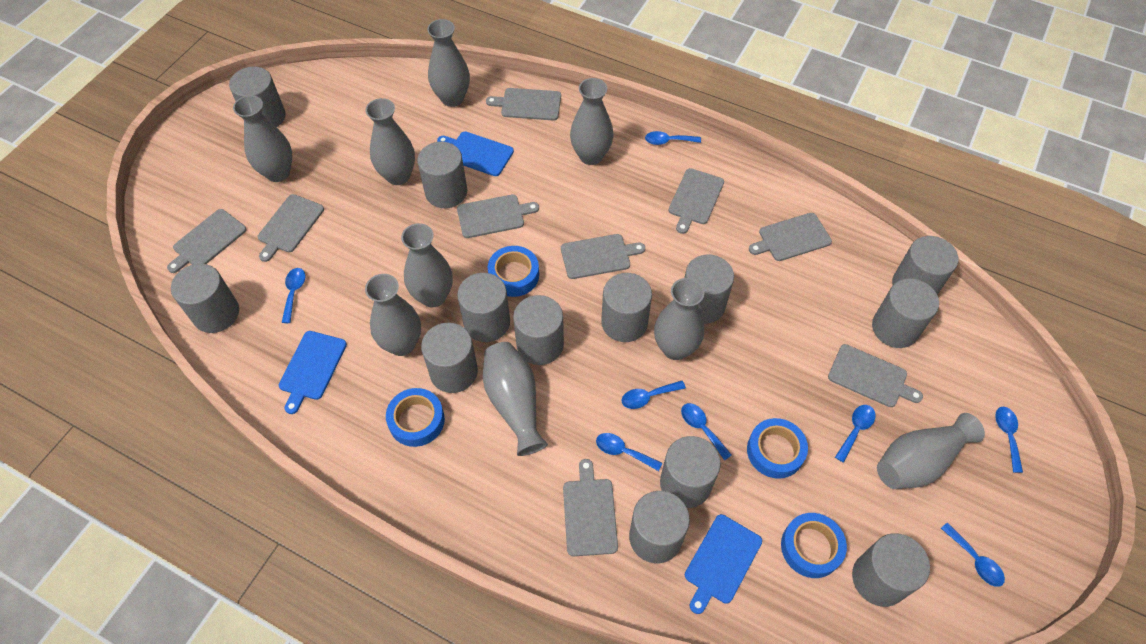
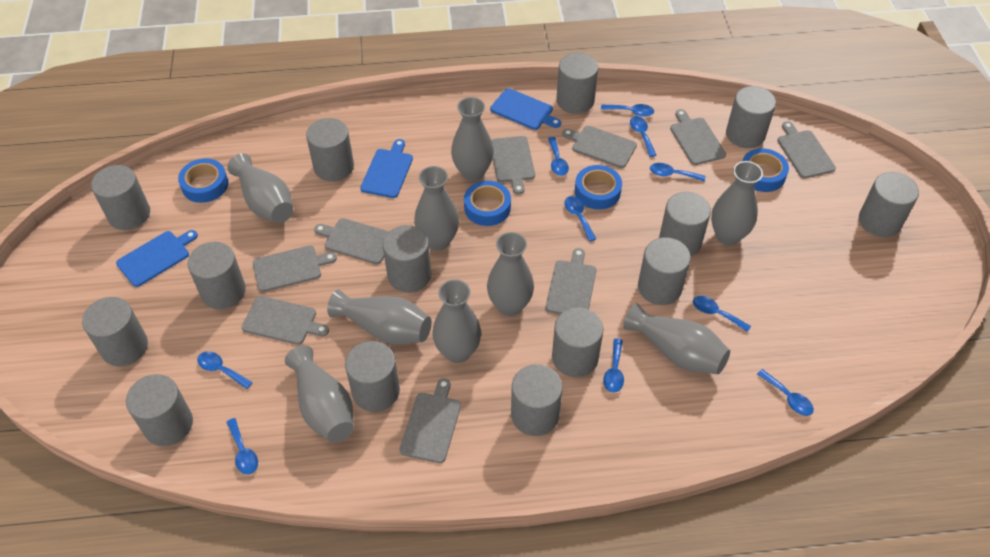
blue spoon: [282,268,305,323] [596,433,662,471] [622,381,686,409] [645,131,701,145] [681,403,732,461] [835,405,876,463] [941,523,1005,587] [995,407,1023,473] = 8 -> [197,351,253,389] [227,418,258,475] [548,137,569,176] [564,196,596,242] [601,104,654,117] [603,338,624,393] [630,116,657,157] [650,163,705,182] [693,296,751,332] [757,369,814,416] = 10
grey cylinder: [171,264,239,333] [229,67,286,127] [417,142,467,208] [421,323,478,393] [457,273,510,342] [513,295,564,365] [601,273,652,342] [629,491,690,563] [660,436,721,508] [684,254,734,324] [852,533,930,607] [872,279,939,348] [892,236,958,295] = 13 -> [82,297,148,366] [91,165,150,230] [126,374,193,446] [187,242,246,310] [306,118,354,181] [345,341,400,412] [383,225,431,293] [511,364,563,436] [552,307,604,377] [557,53,598,114] [638,237,691,305] [659,192,711,256] [726,86,776,148] [859,172,919,237] = 14

